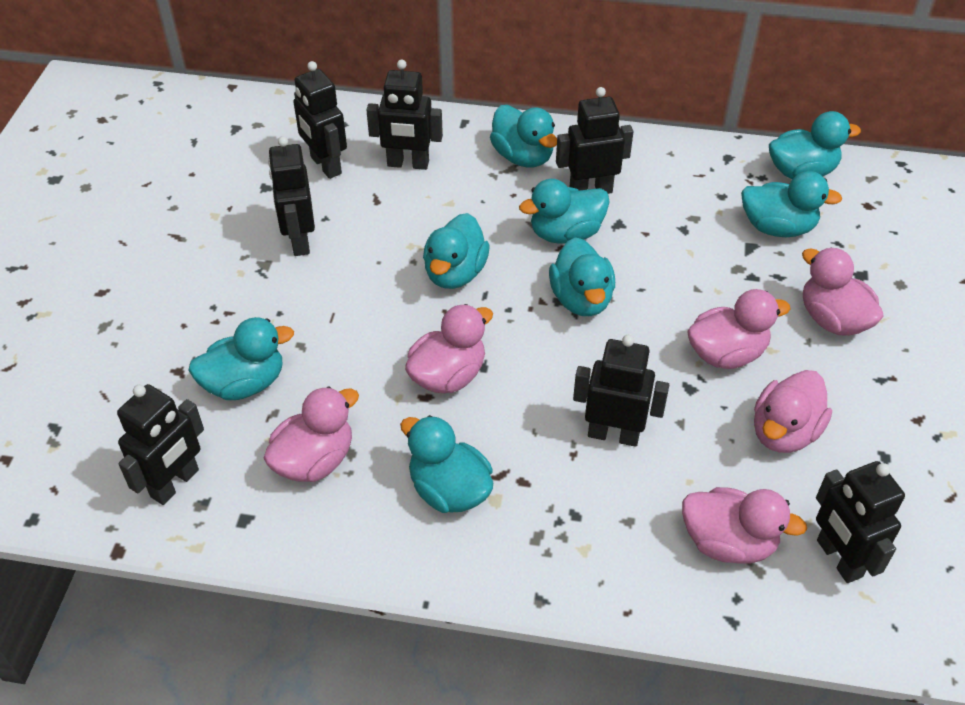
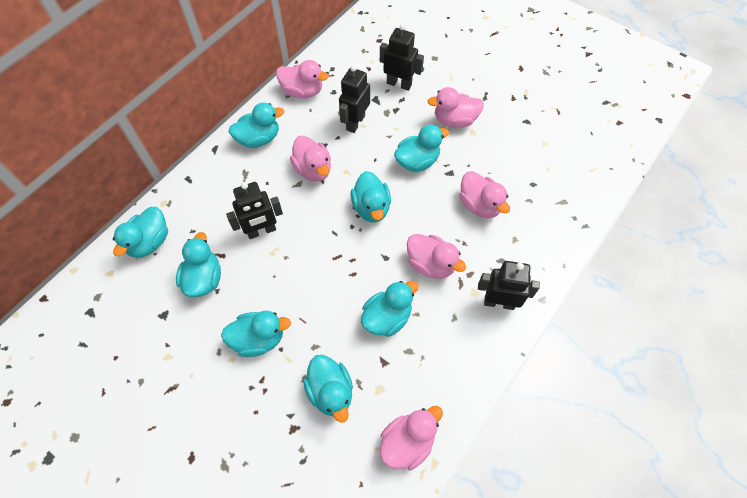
black robot: [117,384,204,505] [268,136,315,256] [294,61,347,179] [366,59,443,170] [556,87,634,194] [573,335,669,447] [816,461,905,583] = 7 -> [226,182,283,239] [339,65,370,133] [380,24,424,91] [478,261,540,310] = 4

